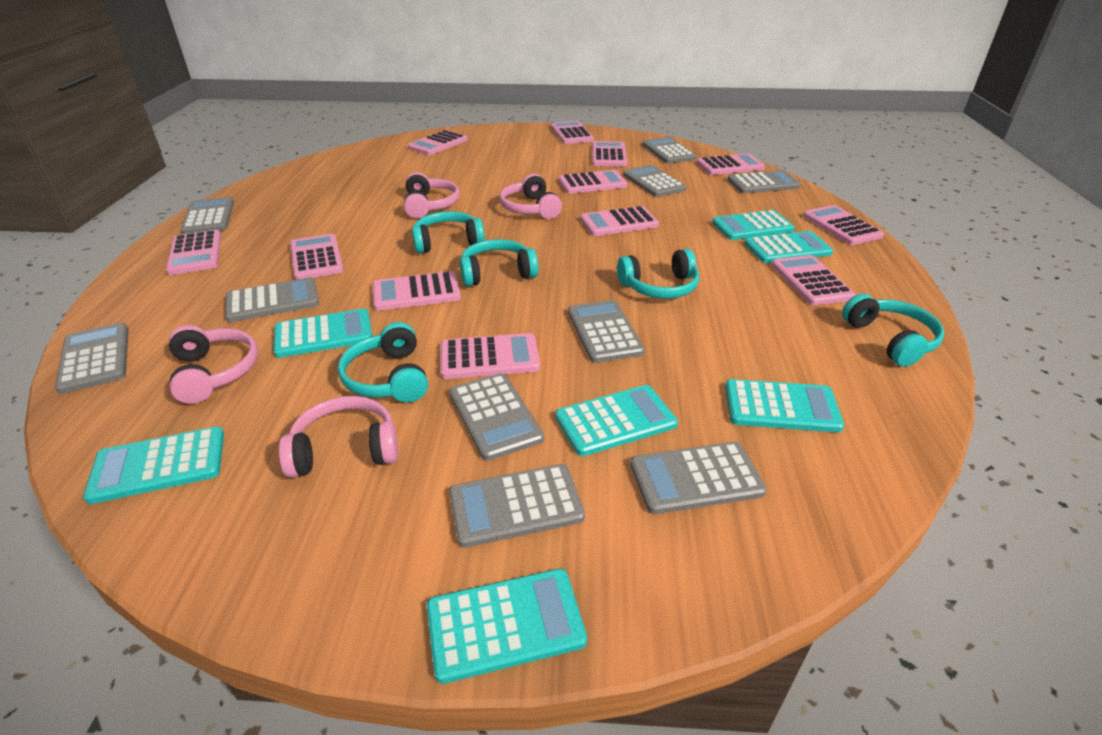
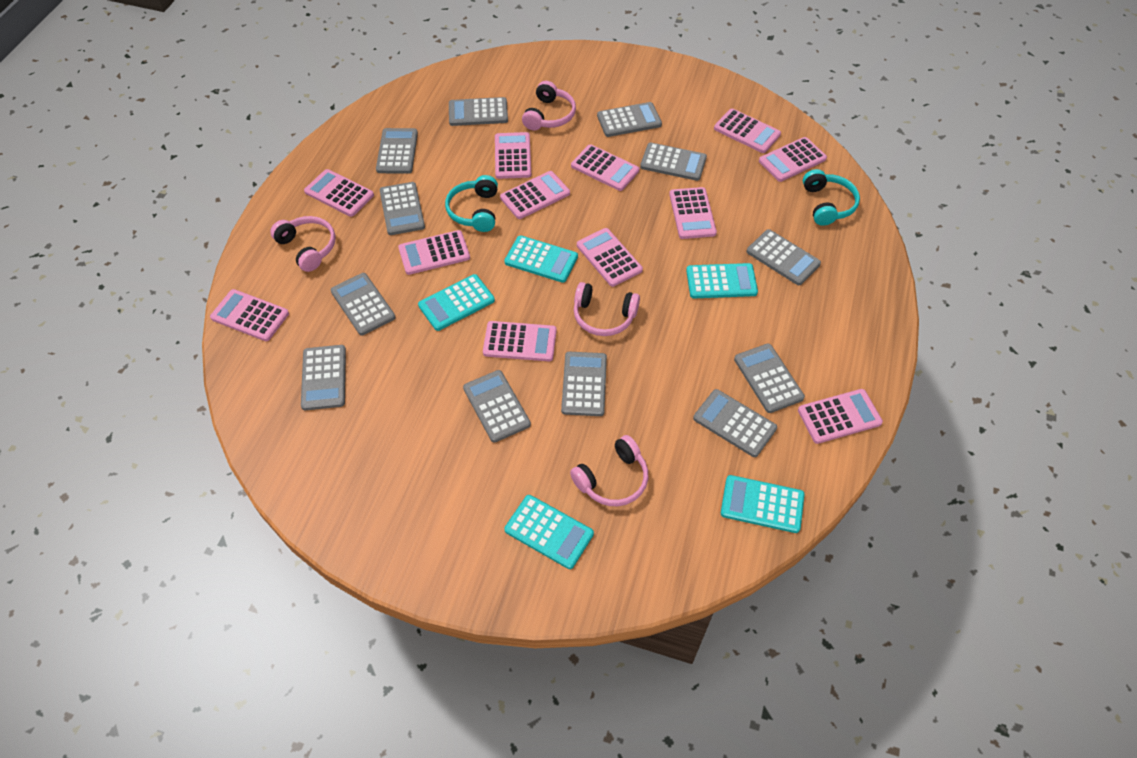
grey calculator: [55,323,129,394] [181,197,234,234] [225,277,319,322] [449,373,544,461] [449,464,585,548] [568,300,645,363] [623,165,686,197] [630,442,767,514] [642,137,696,164] [727,170,801,193] = 10 -> [301,345,346,410] [331,273,395,336] [376,128,418,174] [380,182,425,235] [449,97,508,126] [463,370,531,443] [561,352,607,416] [597,102,662,137] [640,143,707,181] [693,389,777,457] [734,344,805,413] [747,229,821,285] = 12
turquoise calculator: [83,427,224,504] [274,309,372,358] [426,569,587,684] [555,385,678,456] [712,210,795,240] [725,379,844,432] [744,231,833,263] = 7 -> [418,274,495,331] [504,235,578,283] [504,495,594,569] [686,263,758,298] [721,475,804,533] = 5
turquoise headphones: [338,322,428,402] [412,211,485,253] [460,239,538,287] [617,249,699,299] [842,294,944,367] = 5 -> [445,175,498,232] [803,169,860,226] = 2

